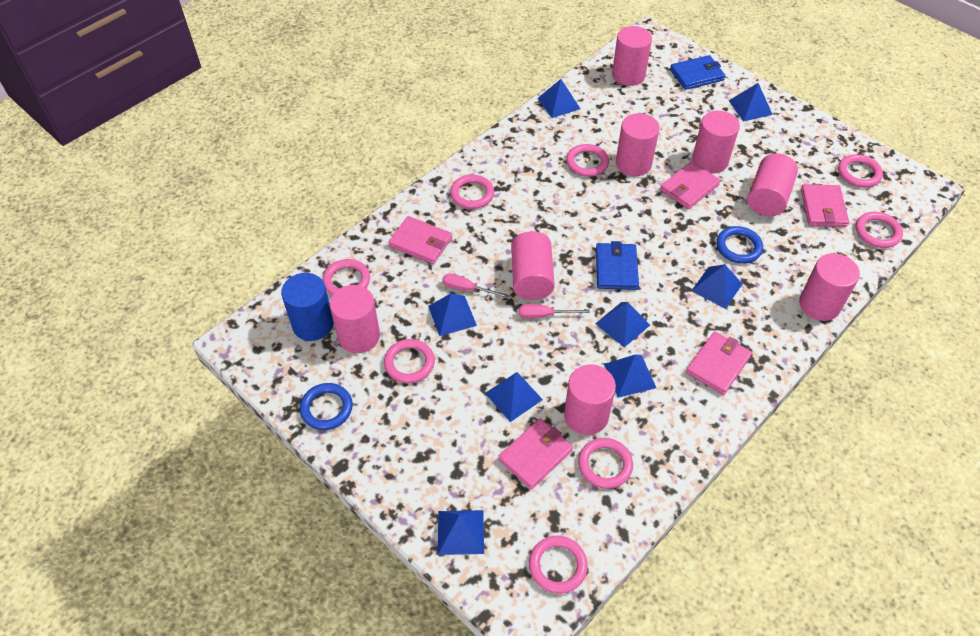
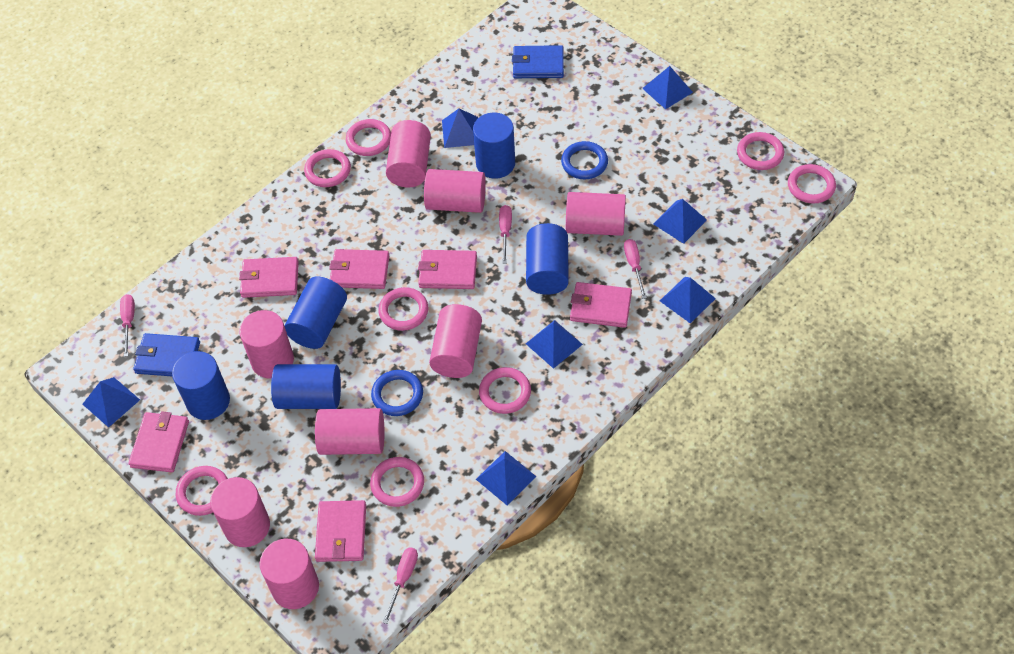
blue cylinder: [281,273,334,341] = 1 -> [172,351,230,420] [271,364,341,409] [284,276,347,349] [473,112,515,179] [526,223,569,295] = 5
blue pyramid: [428,293,477,336] [438,510,484,555] [485,372,543,422] [538,79,580,118] [595,302,650,348] [604,354,656,398] [691,264,742,309] [729,83,773,122] = 8 -> [82,377,140,427] [442,109,478,148] [476,451,537,505] [526,320,583,369] [642,66,693,109] [653,199,707,244] [660,277,716,323] = 7
pink screwdriver: [442,273,509,298] [519,304,590,319] = 2 -> [120,294,135,357] [382,547,418,624] [499,205,512,264] [624,239,647,299] = 4
pink wallet: [388,216,452,264] [498,418,573,489] [660,161,720,209] [686,331,752,395] [801,184,849,227] = 5 -> [128,411,189,472] [239,257,299,298] [315,500,366,562] [329,249,389,289] [418,250,477,289] [570,282,632,328] = 6

